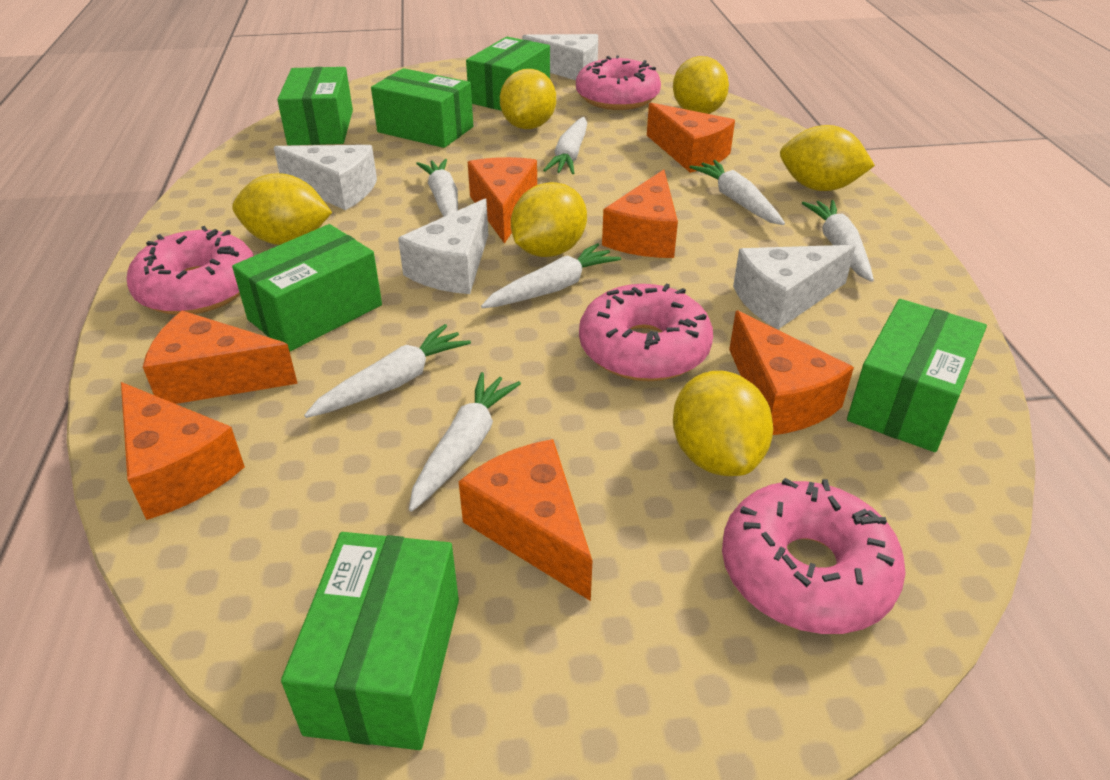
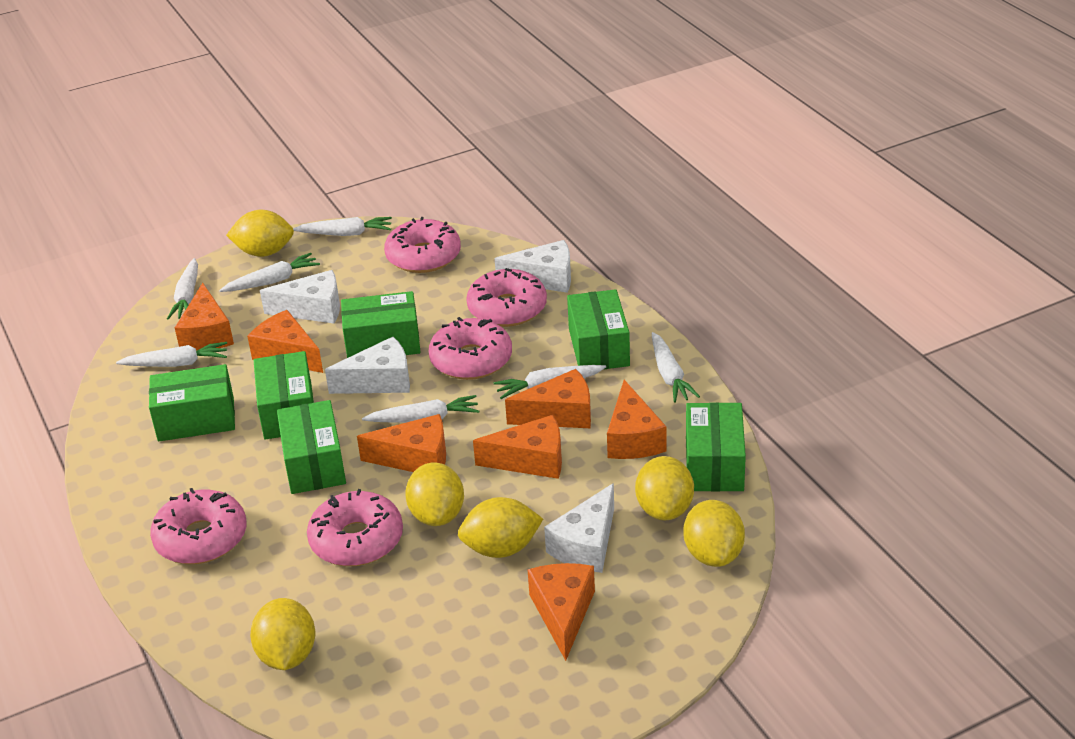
pink donut: [127,226,254,315] [576,55,661,110] [579,284,713,381] [722,478,906,634] = 4 -> [150,488,247,564] [307,489,403,566] [384,217,461,273] [429,317,512,380] [466,268,547,327] = 5

